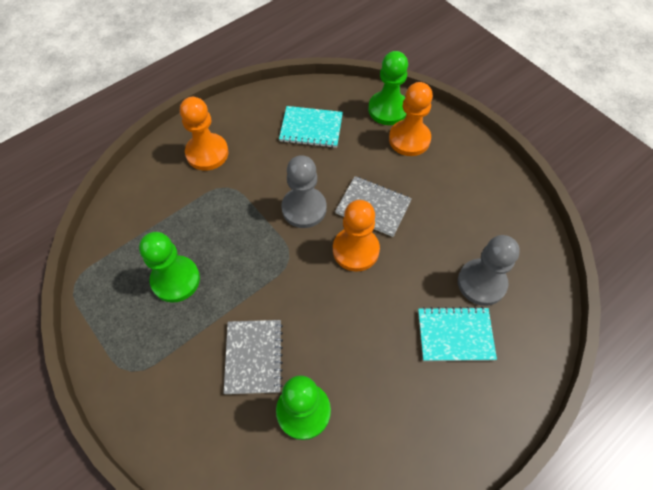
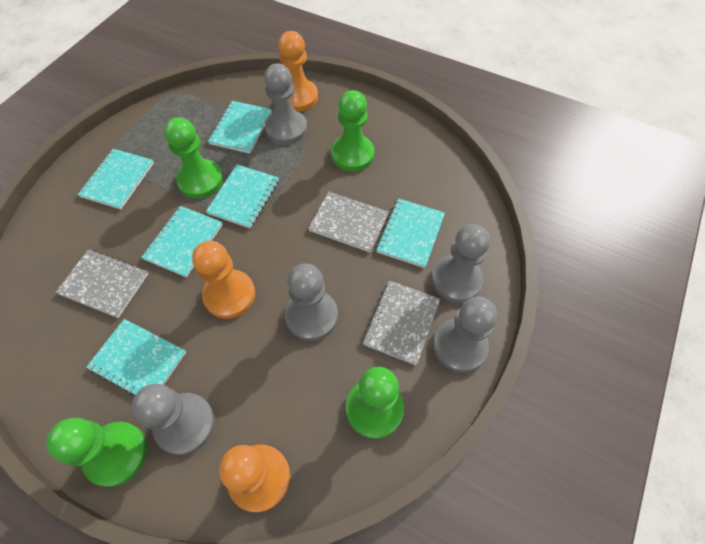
green pawn: [139,232,200,303] [276,376,331,440] [368,51,408,125] = 3 -> [46,418,147,487] [164,117,223,198] [331,90,374,171] [346,367,404,439] = 4
grey notebook: [224,320,283,394] [335,176,412,237] = 2 -> [55,249,148,318] [308,192,389,252] [363,281,440,365] = 3
grey pawn: [281,155,326,228] [458,235,520,306] = 2 -> [132,384,215,455] [264,63,307,145] [285,263,338,341] [431,224,490,303] [433,297,497,373] = 5
turquoise notebook: [279,106,343,148] [418,307,497,361] = 2 -> [78,149,154,209] [86,319,186,395] [141,206,223,278] [206,164,279,228] [208,101,272,154] [376,198,445,268] = 6

